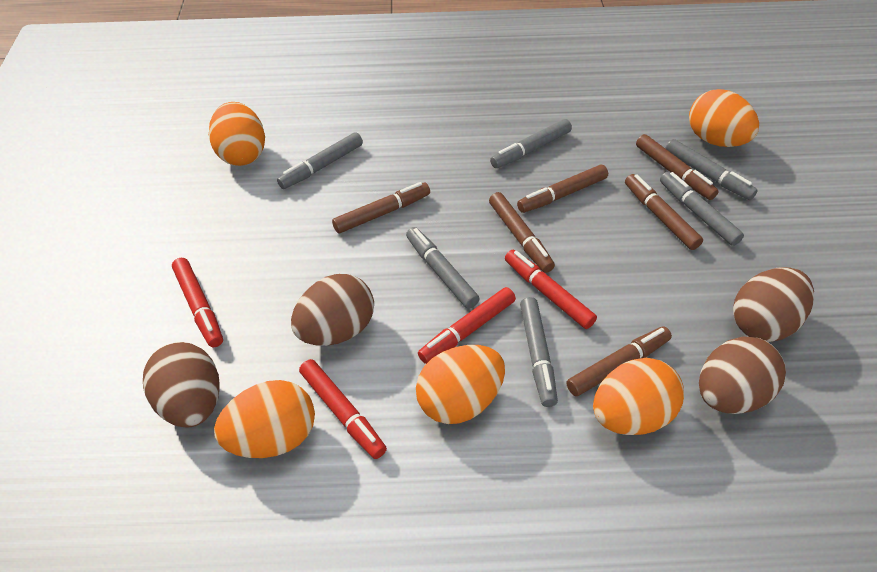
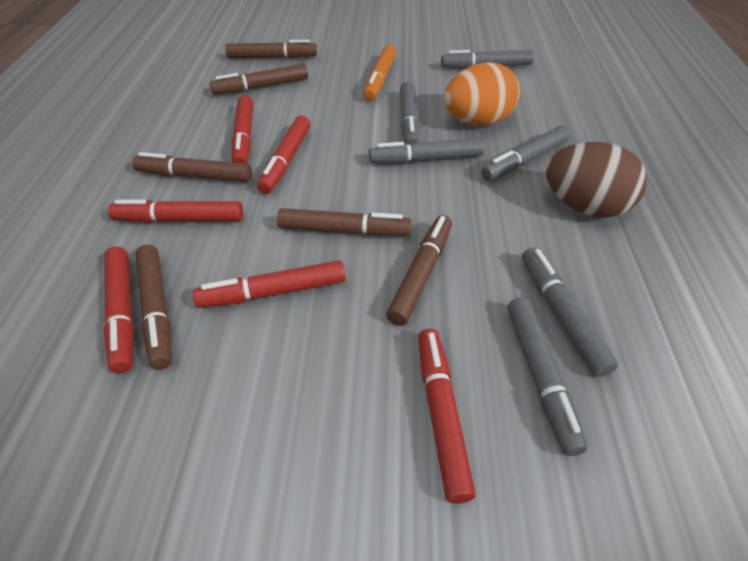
brown egg: [143,342,220,428] [291,274,374,346] [699,336,786,414] [733,267,814,342] = 4 -> [546,142,647,218] = 1
orange egg: [209,102,265,166] [214,380,315,458] [416,345,505,424] [593,358,684,435] [689,89,759,147] = 5 -> [444,62,520,125] = 1
orange marker: none = 0 -> [363,45,397,101] = 1
red marker: [172,258,223,347] [299,359,387,459] [418,287,516,364] [505,250,597,329] = 4 -> [104,246,134,373] [108,199,243,223] [193,261,346,308] [232,95,253,164] [257,116,310,194] [418,329,476,504] = 6

